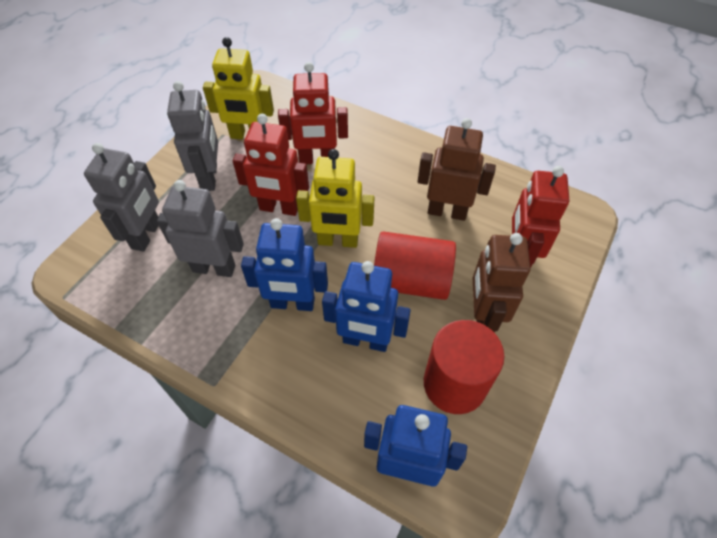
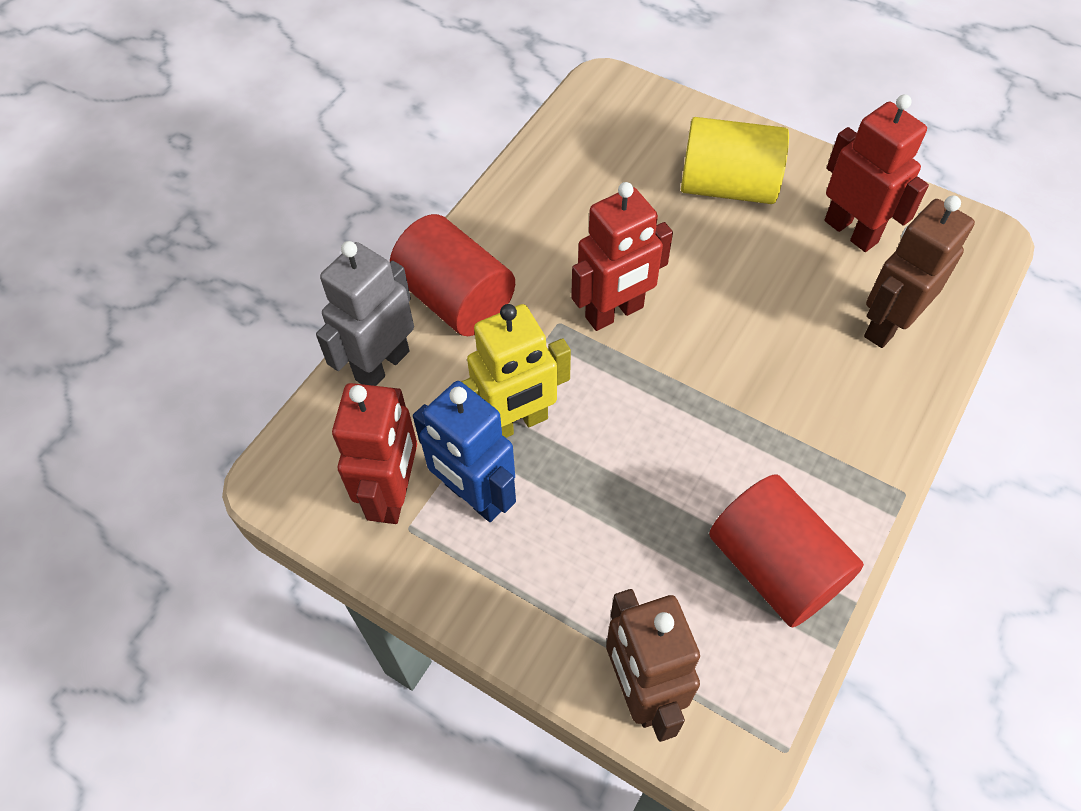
blue robot: [241,218,328,311] [322,261,411,352] [364,405,467,487] = 3 -> [413,381,516,522] = 1
grey robot: [84,143,159,252] [157,180,244,277] [167,81,218,191] = 3 -> [316,241,414,386] = 1
yellow cylinder: none = 0 -> [681,117,789,204] = 1
yellow robot: [203,37,274,139] [296,149,374,248] = 2 -> [461,304,571,438] = 1

